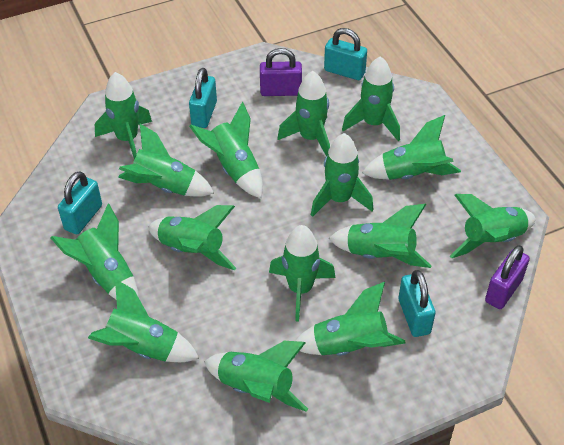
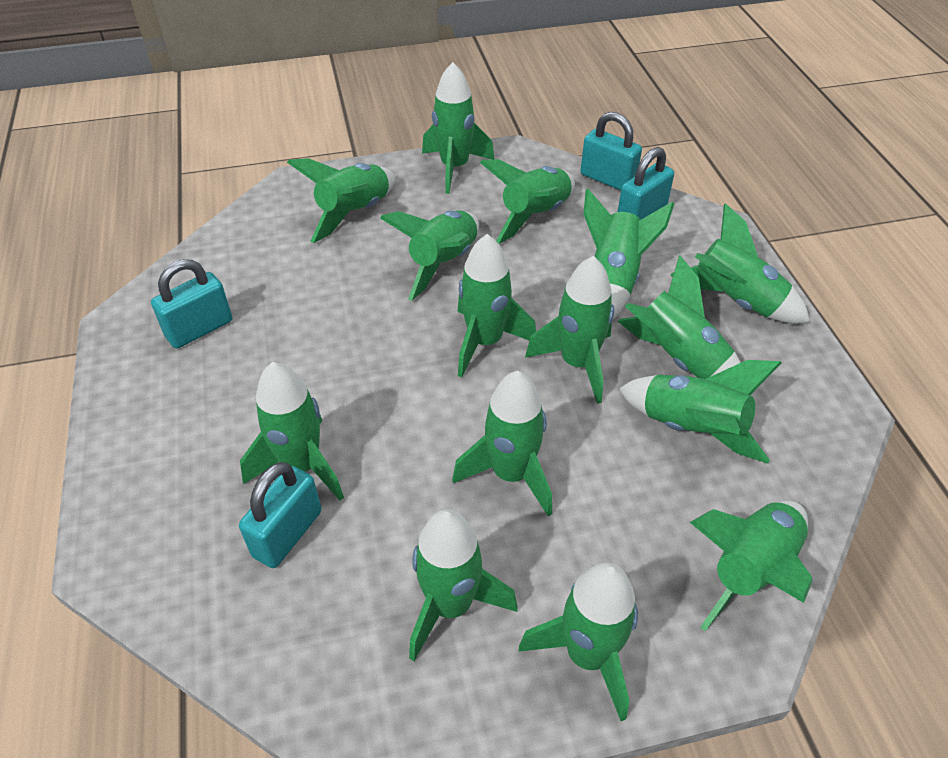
purple padlock: [260,48,302,96] [485,245,530,309] = 2 -> none = 0

